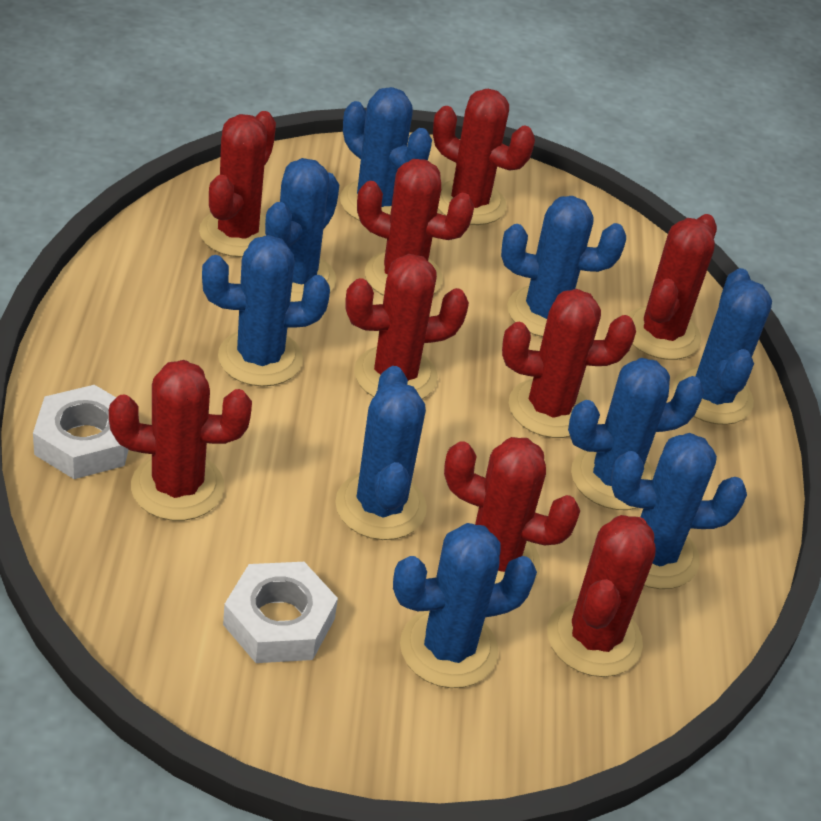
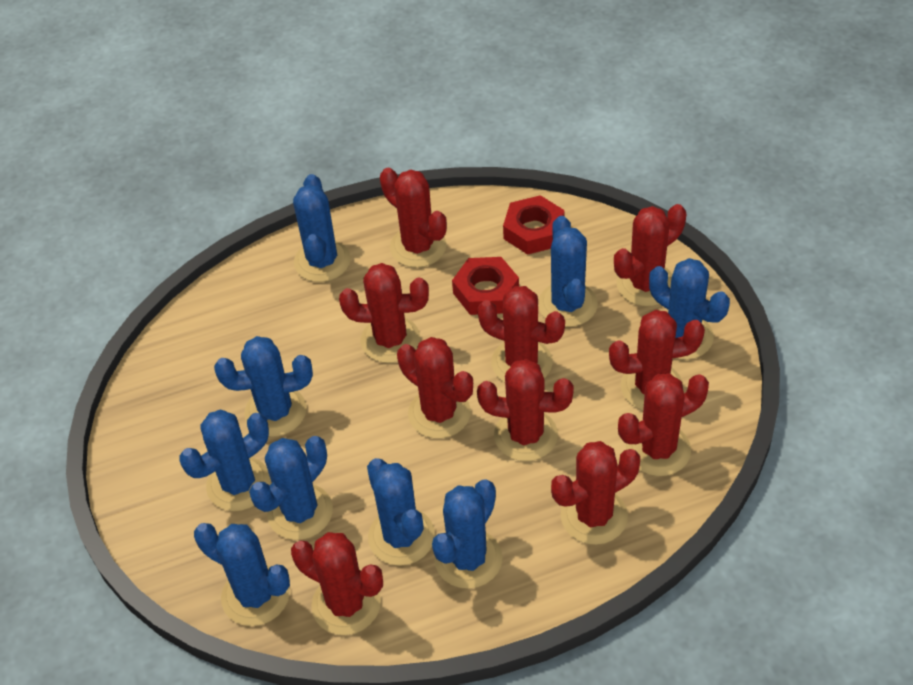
red cactus: [109,360,252,521] [199,111,276,257] [346,254,469,399] [357,159,474,296] [433,89,535,225] [444,437,580,584] [502,289,636,438] [547,515,656,677] [627,214,717,360] = 9 -> [291,532,383,635] [339,263,429,363] [380,168,447,268] [397,337,473,438] [477,286,565,382] [477,359,574,461] [551,441,640,545] [609,310,705,410] [614,204,687,306] [618,373,709,476] = 10
red nut: none = 0 -> [452,257,519,315] [503,195,565,255] = 2
white nut: [33,385,129,479] [223,562,338,663] = 2 -> none = 0

